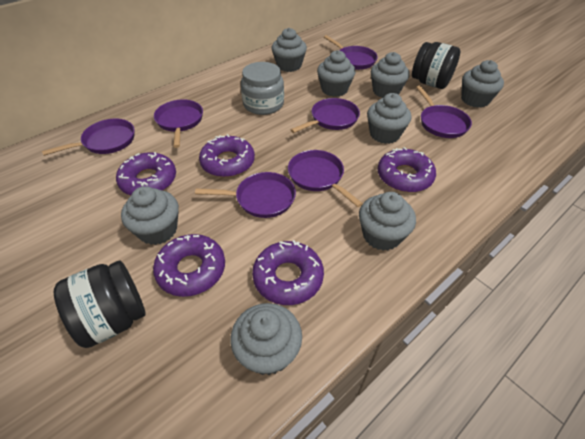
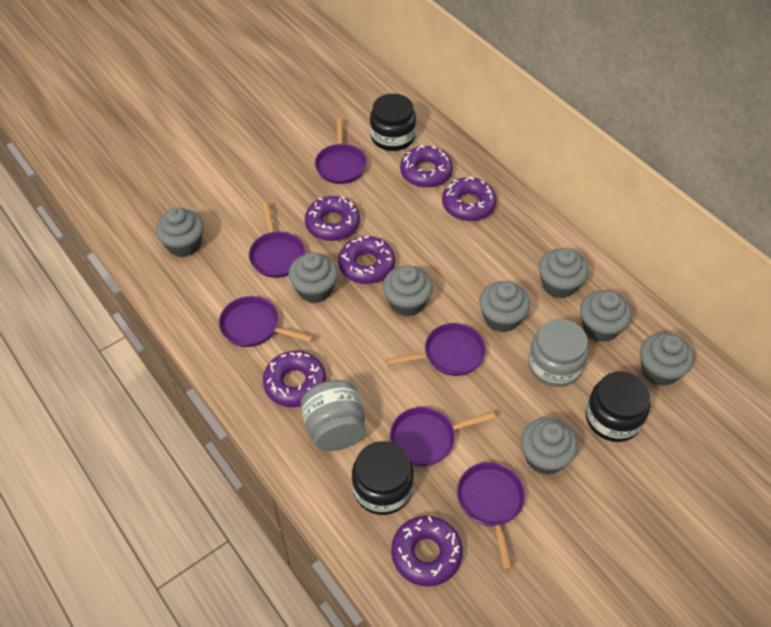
black jar: [54,261,145,348] [412,42,461,89] = 2 -> [352,441,414,515] [370,94,416,151] [586,371,650,442] = 3
grey jar: [241,62,284,115] = 1 -> [301,380,366,451] [528,319,588,387] = 2
purple donut: [116,152,176,195] [153,234,225,297] [199,134,255,177] [252,240,324,305] [378,147,436,192] = 5 -> [263,351,326,407] [305,196,360,241] [338,236,395,284] [391,516,463,587] [400,145,453,188] [442,176,497,221] = 6
purple pan: [42,119,135,156] [154,99,203,148] [195,172,296,218] [288,150,363,207] [291,98,360,133] [324,35,378,70] [416,86,472,138] = 7 -> [219,296,313,347] [249,202,305,278] [315,117,367,184] [386,323,486,376] [390,407,496,466] [457,462,525,570] = 6

